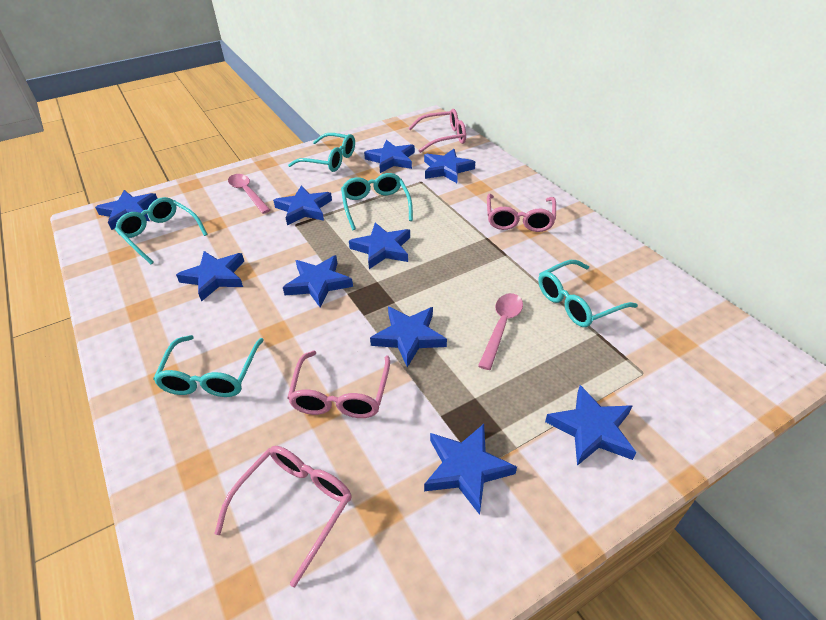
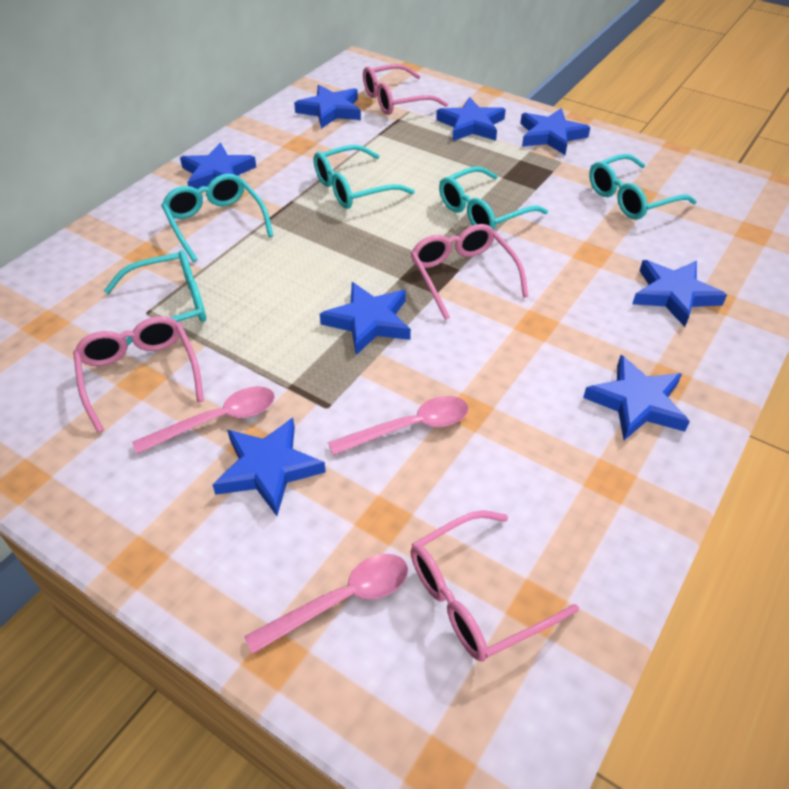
blue star: [95,190,158,230] [176,251,244,302] [273,186,332,225] [283,255,353,308] [349,223,410,269] [364,140,415,173] [370,307,447,368] [424,149,475,183] [424,424,517,515] [545,385,636,466] = 10 -> [180,143,256,189] [212,418,326,516] [294,85,361,129] [320,282,411,355] [436,97,506,141] [520,108,590,155] [583,355,690,440] [632,260,727,327] = 8
pink spoon: [228,174,270,214] [478,293,523,370] = 2 -> [132,386,275,454] [244,554,408,654] [328,396,469,455] = 3

